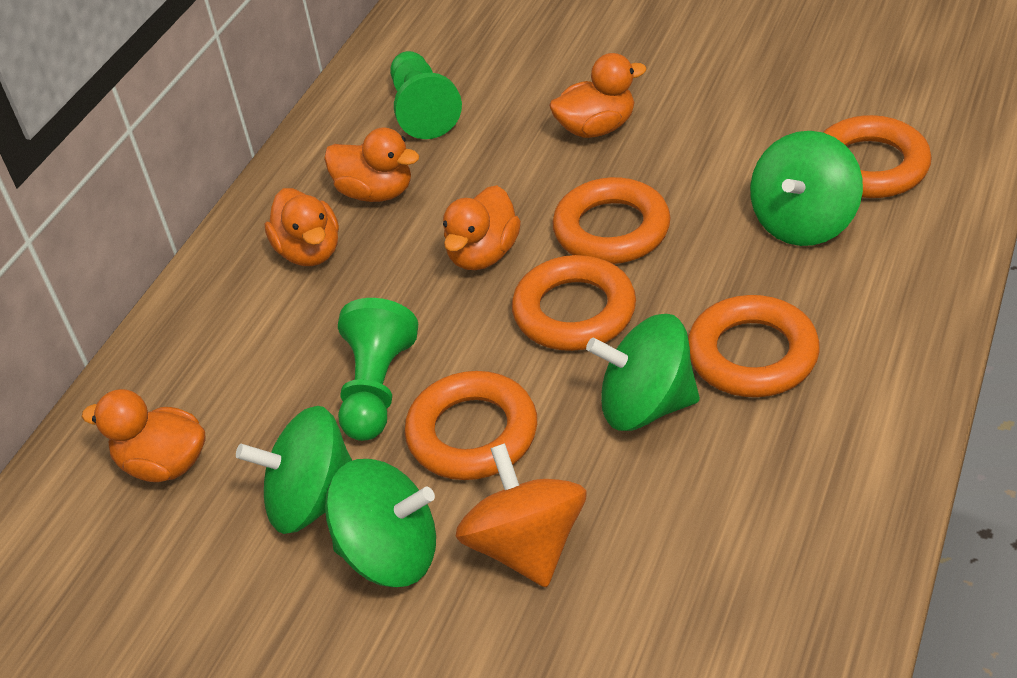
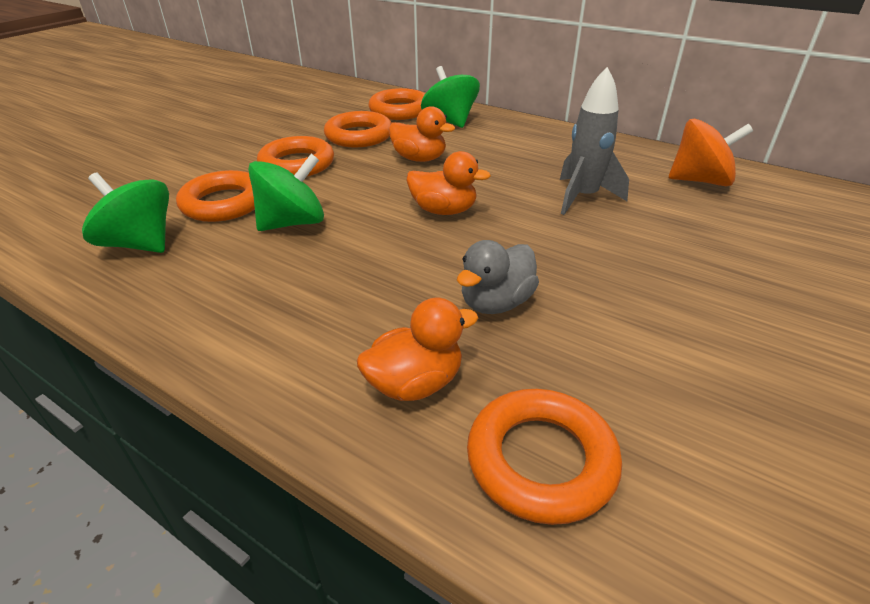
green pawn: [338,298,418,441] [390,51,462,139] = 2 -> none = 0
green spinning top: [236,406,352,534] [325,459,436,587] [586,314,700,431] [750,131,863,246] = 4 -> [82,173,169,253] [248,154,324,231] [421,66,480,128] = 3
grey duck: none = 0 -> [457,240,539,314] = 1
grey rocket: none = 0 -> [560,67,629,215] = 1
orange duck: [82,389,206,482] [265,188,339,266] [324,127,419,202] [443,185,521,270] [549,53,647,138] = 5 -> [357,298,478,401] [389,106,455,162] [407,151,491,215] = 3

